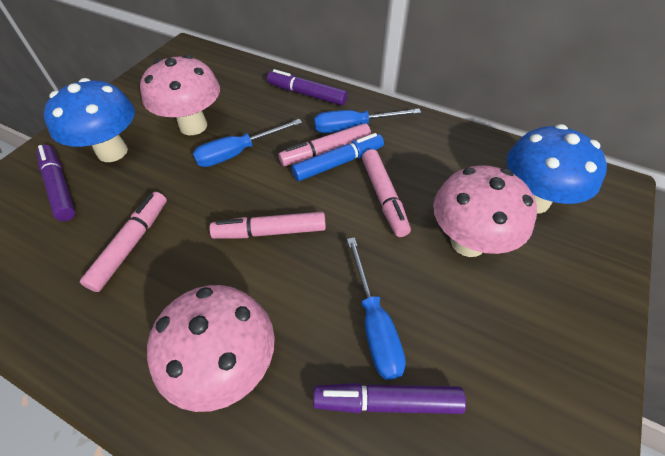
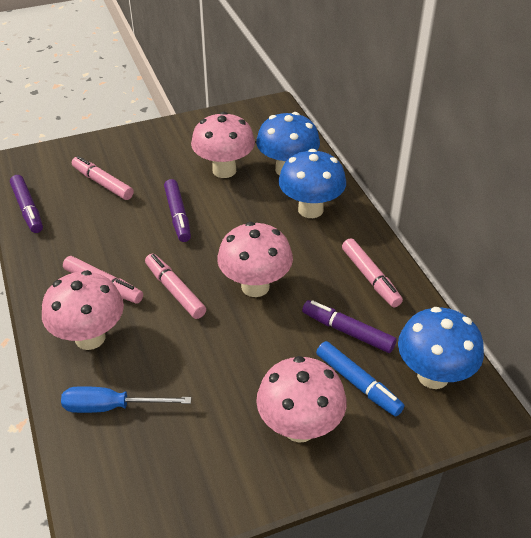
blue mushroom: [44,78,135,162] [507,124,607,214] = 2 -> [256,112,320,176] [279,149,346,218] [398,307,484,389] = 3
blue screwdriver: [193,119,302,167] [314,108,421,133] [347,237,406,380] = 3 -> [61,386,192,413] = 1
pink mushroom: [140,55,220,135] [147,285,275,412] [433,165,537,257] = 3 -> [42,270,124,350] [191,112,255,178] [217,222,293,297] [256,356,347,443] = 4

